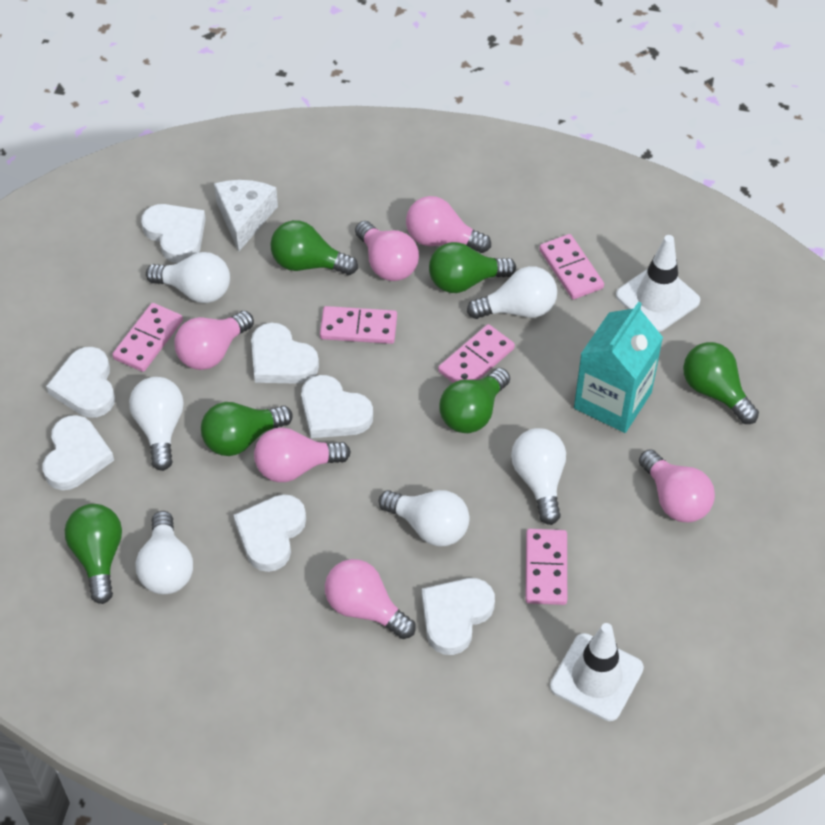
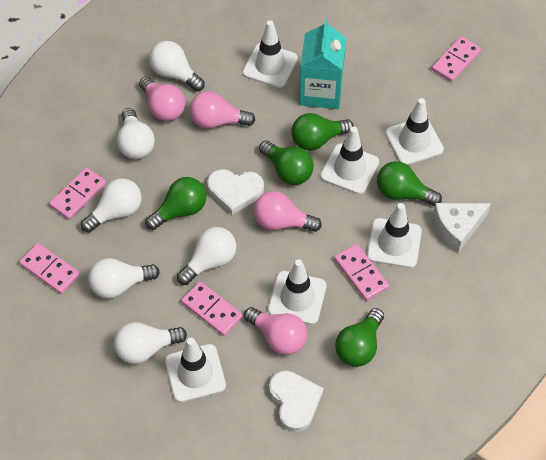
green light bulb: [65,504,122,604] [201,402,293,456] [270,220,358,275] [429,242,516,293] [439,368,510,433] [683,342,759,424] = 6 -> [145,177,206,230] [259,141,314,185] [291,113,354,151] [335,308,384,367] [377,161,442,206] = 5
pink light bulb: [175,311,254,370] [254,427,351,482] [325,559,416,639] [355,221,419,281] [406,196,491,253] [639,449,715,522] = 6 -> [139,77,185,121] [190,91,255,128] [244,307,307,355] [254,191,322,232] = 4
white heart: [43,415,114,490] [46,347,115,418] [141,204,206,263] [234,494,306,572] [251,323,319,384] [301,375,373,438] [422,578,495,655] = 7 -> [207,169,264,215] [269,371,323,432] = 2
white traffic cone: [550,623,644,721] [616,235,700,332] = 2 -> [165,338,226,402] [243,20,298,88] [268,259,327,325] [320,126,379,194] [367,203,422,268] [385,98,444,165] = 6

